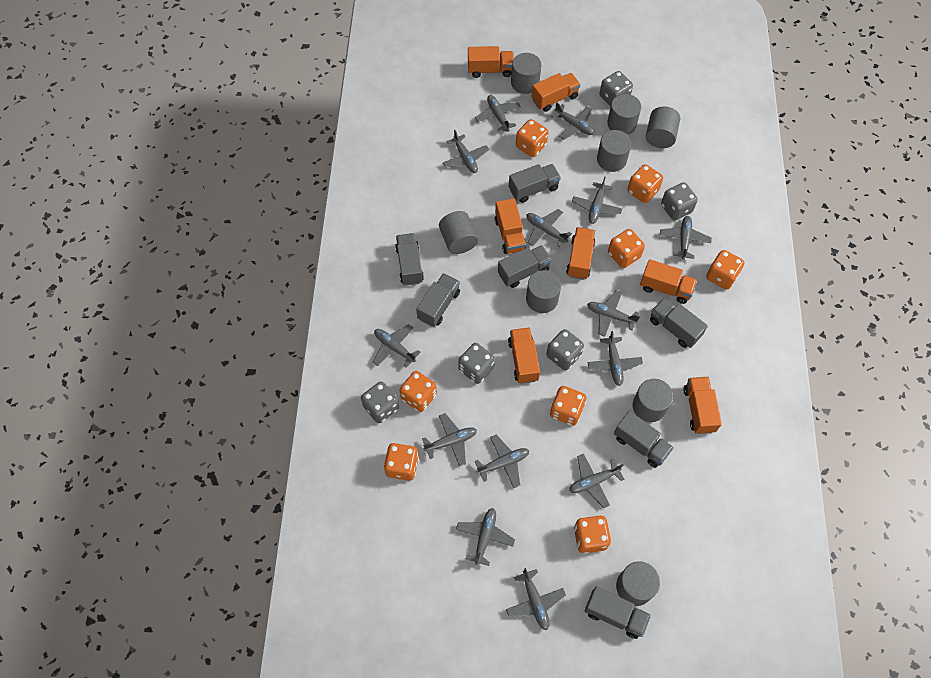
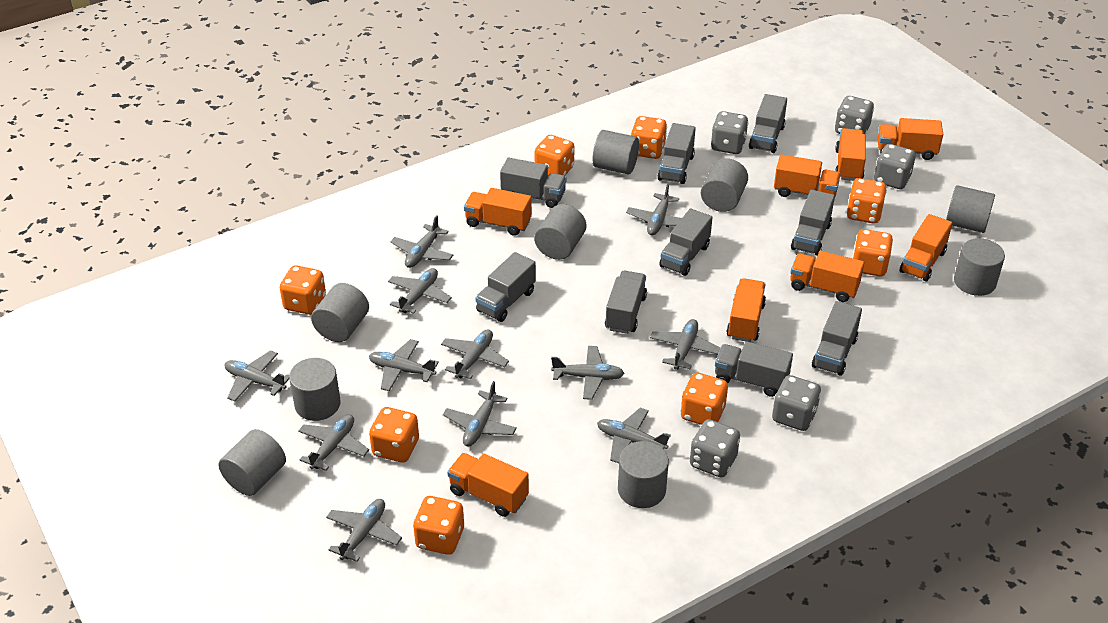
grey cylinder: [439,211,478,254] [511,53,541,94] [526,270,561,313] [597,130,631,172] [607,94,641,135] [616,561,660,606] [633,379,673,422] [646,106,680,148] = 8 -> [218,429,286,496] [289,358,341,421] [311,283,369,342] [534,204,586,260] [593,130,639,175] [618,441,669,508] [701,158,748,212] [946,185,995,233] [954,238,1005,296] = 9
grey plane: [373,324,421,368] [422,413,477,466] [443,130,489,173] [456,508,515,566] [475,95,521,132] [475,434,529,488] [506,568,566,630] [526,209,572,247] [551,102,594,140] [569,454,625,508] [572,177,622,224] [587,290,640,337] [587,331,643,386] [660,216,712,260] = 14 -> [225,350,289,401] [298,414,369,471] [326,499,402,562] [369,339,439,391] [388,268,452,314] [391,215,453,268] [441,329,509,379] [443,381,517,447] [551,346,624,400] [597,408,671,463] [626,184,682,236] [650,319,721,369] = 12
grey truck: [395,233,424,286] [416,273,460,327] [498,245,552,288] [509,164,561,203] [585,586,651,639] [614,411,674,468] [650,298,708,348] = 7 -> [475,252,536,322] [500,158,567,208] [605,271,647,334] [657,123,696,184] [659,209,712,276] [715,341,793,397] [749,94,787,153] [791,190,835,256] [812,301,862,376] = 9
orange truck: [468,46,514,78] [495,198,526,254] [508,328,540,384] [532,73,581,112] [566,227,595,280] [640,259,697,304] [684,377,722,434] = 7 -> [447,453,529,517] [464,188,532,236] [726,278,766,342] [774,154,841,197] [790,251,864,302] [835,128,866,181] [877,118,943,160] [900,214,952,281] = 8

